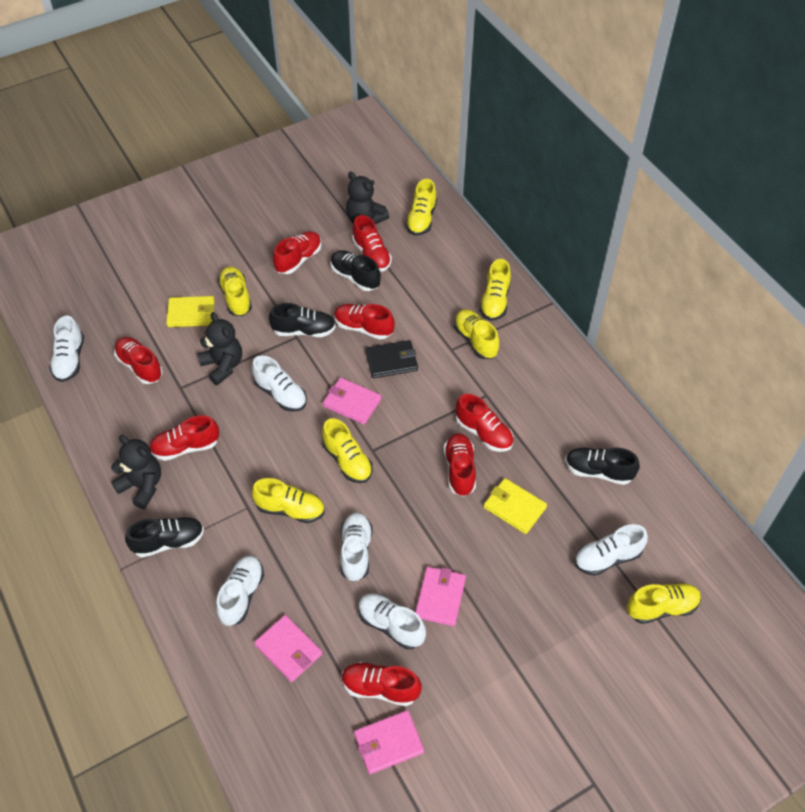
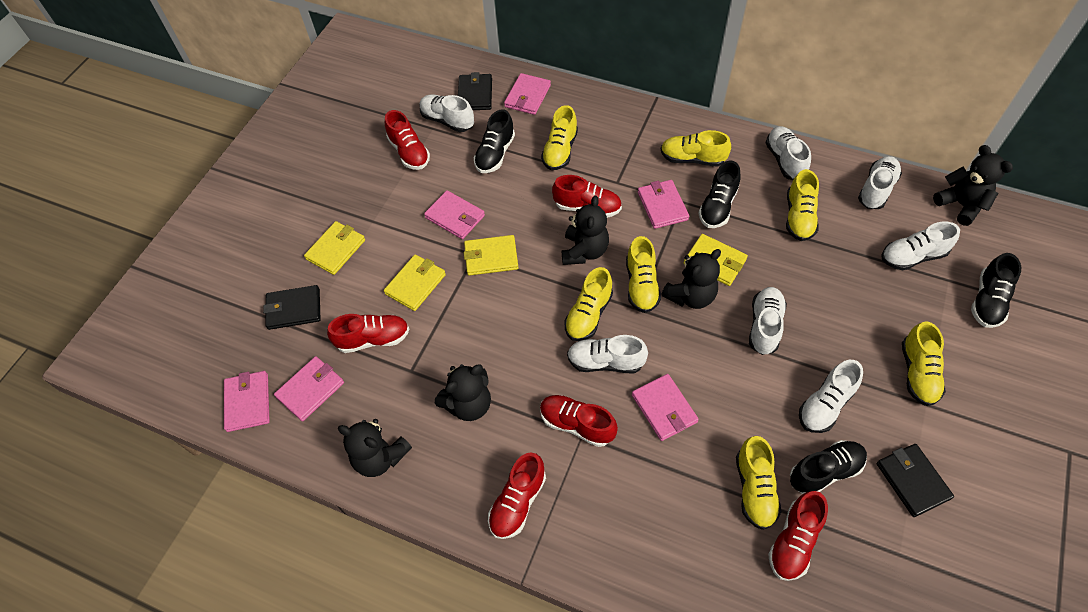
black teddy bear: [111,435,161,509] [197,312,242,385] [346,171,389,224] = 3 -> [338,419,412,477] [435,364,491,421] [562,196,609,265] [661,249,721,309] [933,145,1013,226] = 5
black wallet: [366,340,418,378] = 1 -> [263,285,321,330] [458,72,492,110] [876,444,954,517] = 3
pink wallet: [254,615,322,682] [323,378,382,424] [354,710,424,774] [415,567,466,626] = 4 -> [224,371,270,432] [274,356,344,422] [424,190,485,239] [504,73,551,115] [632,374,699,441] [638,180,689,229] = 6
red shoe: [114,337,163,384] [150,415,219,461] [273,231,322,274] [334,304,395,340] [342,662,422,706] [352,215,392,271] [444,433,476,497] [456,394,513,452] = 8 -> [327,314,409,353] [385,110,430,170] [488,452,546,539] [540,395,618,447] [552,175,622,218] [768,491,828,581] = 6
white shoe: [50,316,84,382] [216,556,264,626] [252,355,307,411] [340,512,373,582] [358,593,426,649] [574,524,648,576] = 6 -> [420,95,474,132] [567,335,648,373] [749,287,787,355] [765,127,811,180] [799,360,863,433] [858,156,902,209] [881,222,960,270] = 7
yellow wallet: [166,296,215,327] [484,478,547,534] = 2 -> [304,221,365,275] [384,254,446,311] [464,235,518,276] [684,234,748,286] = 4

